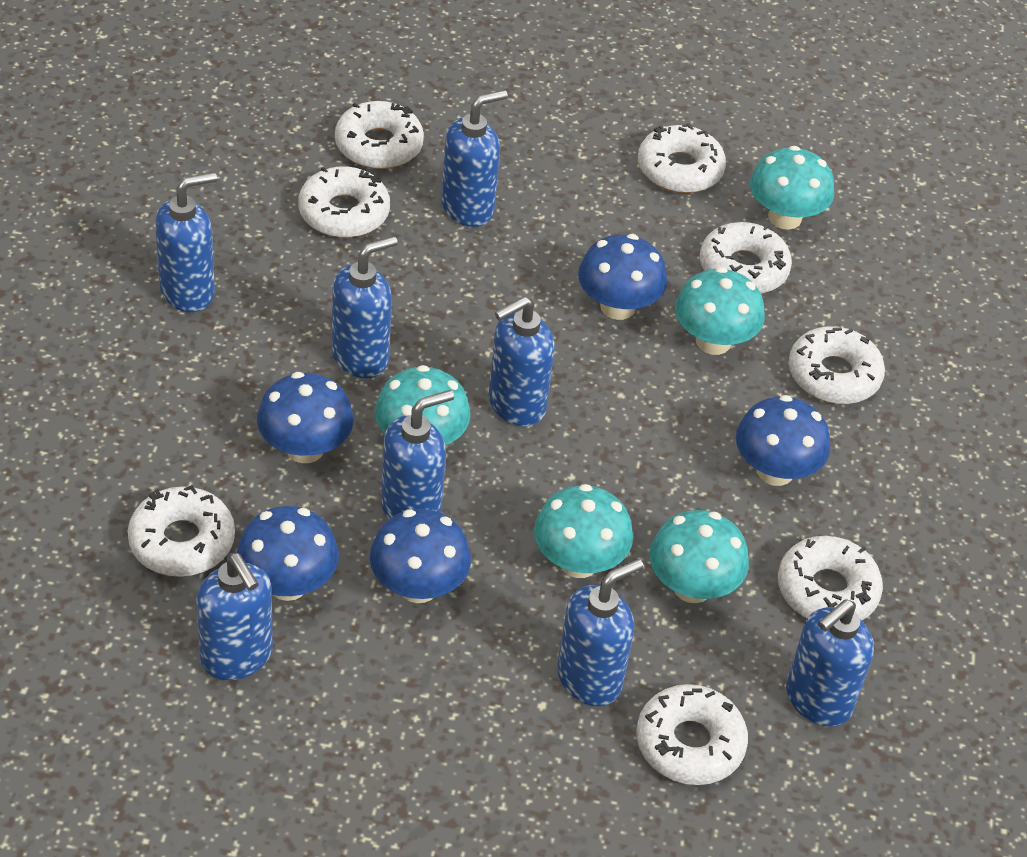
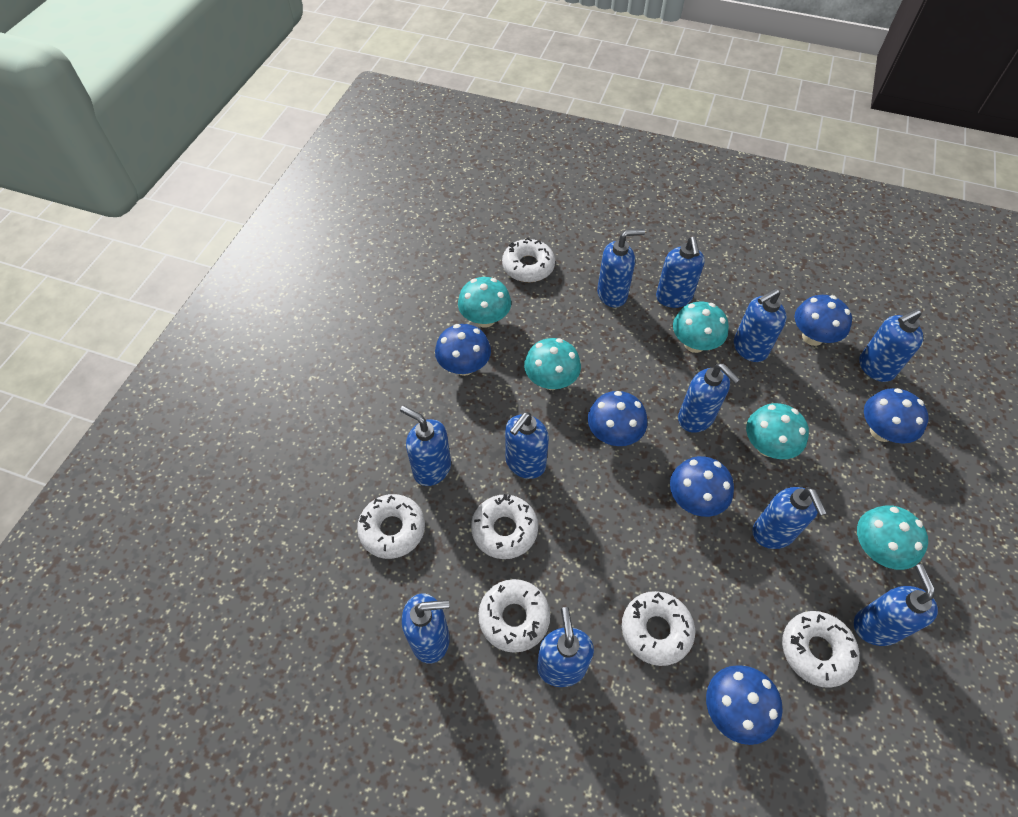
blue mushroom: [237,506,339,601] [257,372,354,463] [370,509,471,603] [578,234,667,320] [736,395,830,486] = 5 -> [435,324,491,376] [588,391,647,446] [670,456,734,517] [706,665,783,745] [795,295,852,346] [864,388,929,444] = 6
blue soap dispenser: [155,172,217,312] [196,553,273,680] [331,236,398,378] [381,390,454,520] [441,90,508,227] [488,296,555,426] [557,559,644,706] [786,599,874,726] = 8 -> [400,406,451,486] [402,594,450,664] [505,412,549,479] [537,607,594,687] [597,229,645,308] [656,236,705,308] [678,364,740,433] [734,288,787,362] [752,487,827,549] [854,564,938,646] [859,309,924,382] = 11
white donut: [128,485,235,577] [298,166,390,238] [335,101,424,169] [636,684,748,785] [638,123,726,193] [700,222,792,294] [778,536,883,621] [788,326,885,404] = 8 -> [357,494,425,559] [471,494,538,559] [478,579,550,653] [502,238,555,282] [622,591,695,666] [782,611,859,688] = 6

